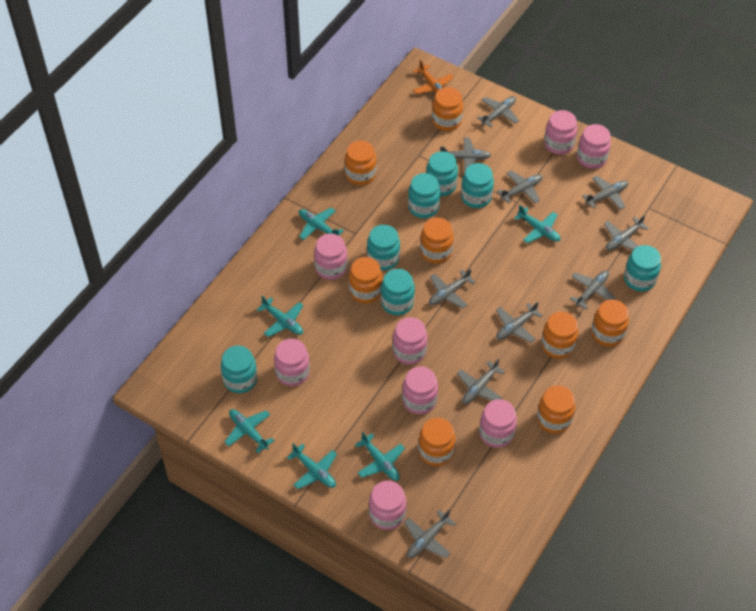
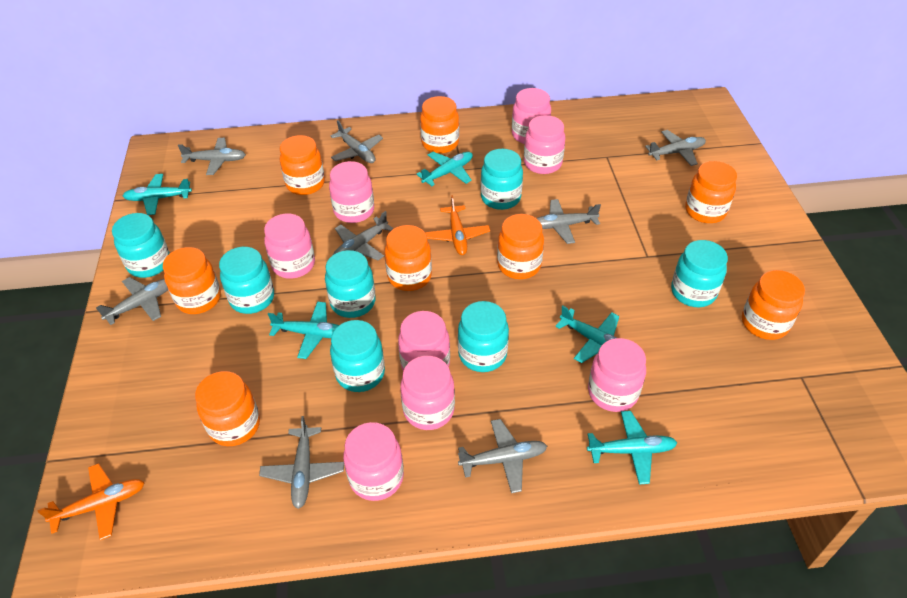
grey plane: [404,510,456,558] [429,269,476,308] [440,137,491,172] [457,359,505,404] [477,96,519,128] [496,302,543,343] [497,171,543,204] [570,270,616,309] [582,176,628,210] [604,215,649,251] = 10 -> [96,277,168,325] [178,138,246,175] [259,416,344,509] [331,120,383,163] [333,211,394,260] [458,419,547,493] [537,199,601,244] [645,130,706,166] = 8
orange plane: [413,60,454,94] = 1 -> [38,463,145,540] [425,195,490,255] = 2
turquoise plane: [225,409,274,453] [257,296,304,337] [287,443,337,489] [299,208,344,240] [355,432,405,481] [514,205,560,243] = 6 -> [123,174,192,215] [268,302,339,359] [416,152,473,186] [555,305,619,363] [587,411,677,484] = 5

